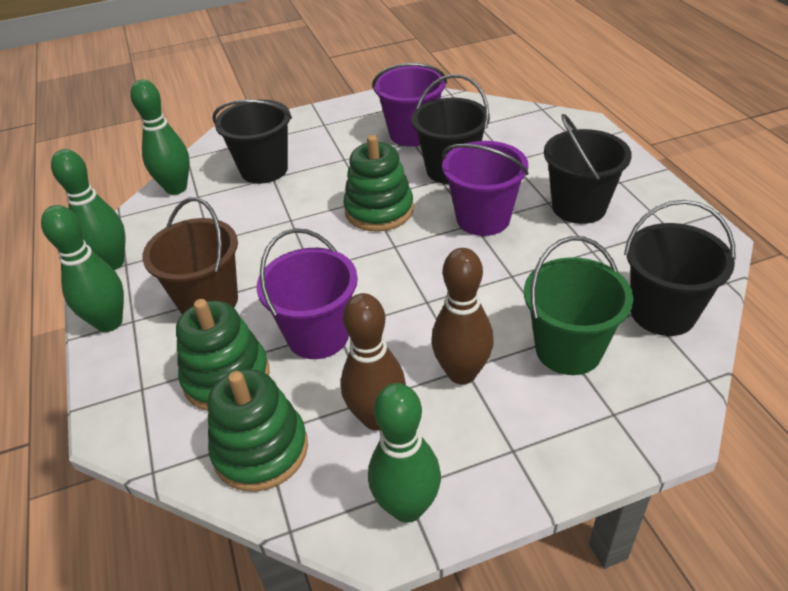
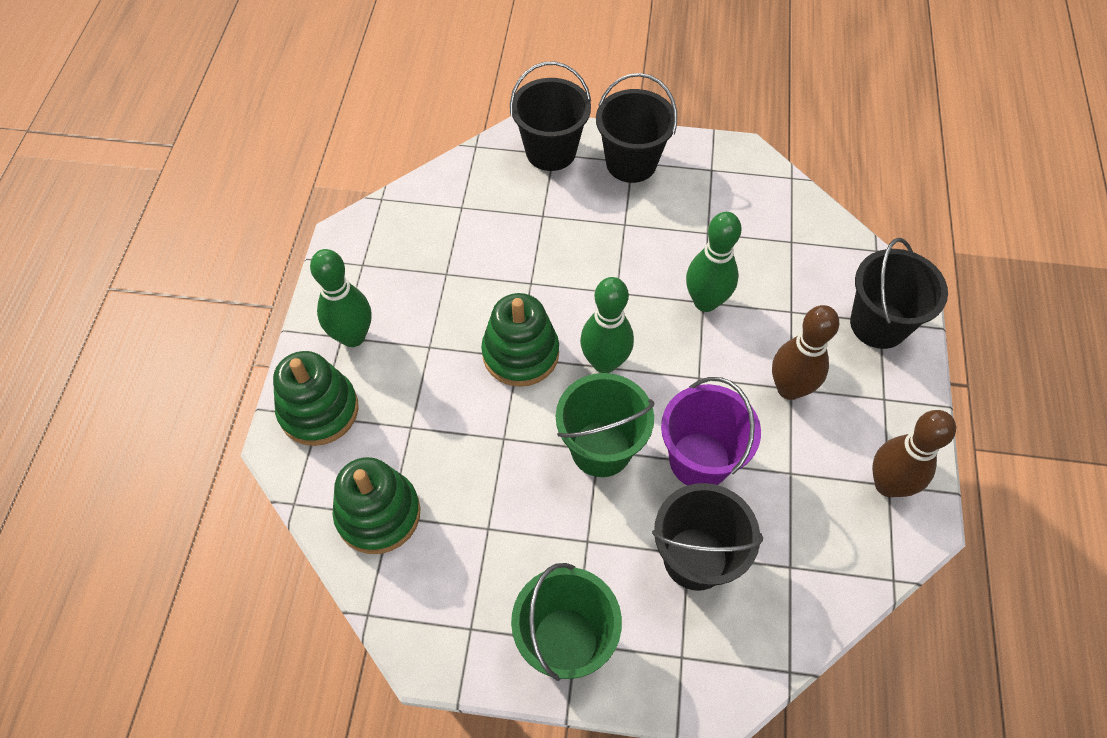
brown bucket: [142,197,238,314] = 1 -> none = 0
green bowling pin: [41,205,124,332] [51,149,125,270] [130,79,190,195] [368,383,441,523] = 4 -> [310,249,371,347] [580,277,634,373] [686,212,741,312] = 3
green bucket: [524,236,634,375] = 1 -> [511,563,622,681] [556,373,654,477] = 2
purple bucket: [257,228,358,359] [372,63,447,146] [442,141,529,236] = 3 -> [661,377,761,485] = 1

